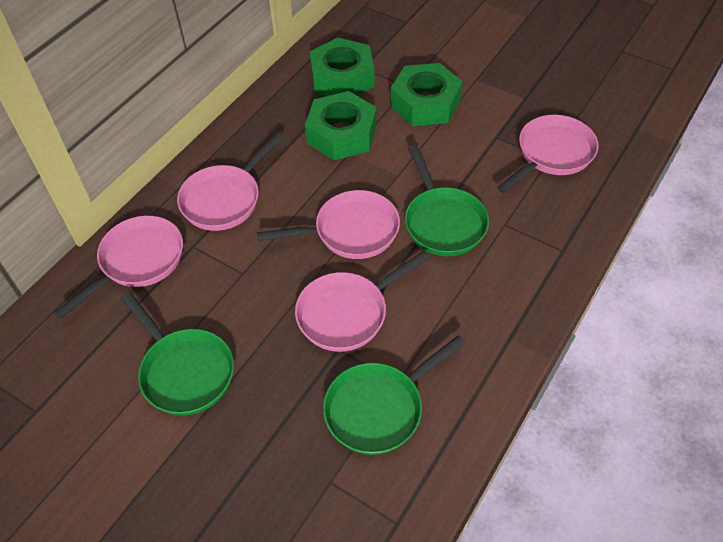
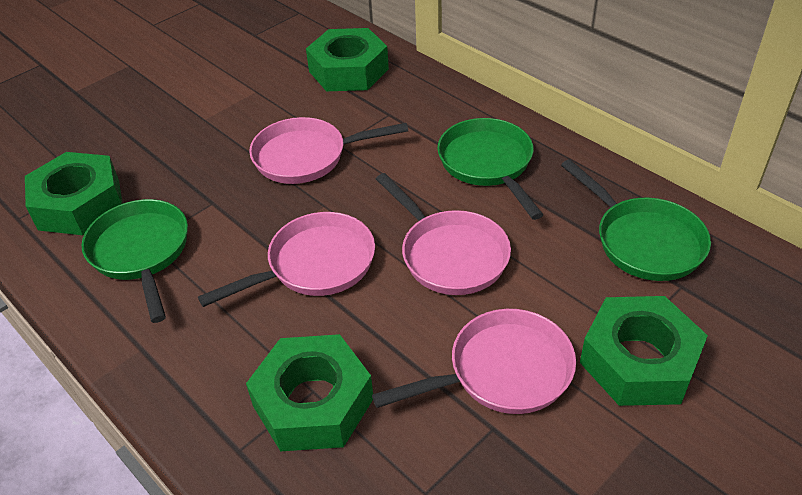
green nut: [305,91,377,160] [310,37,375,96] [390,63,463,126] = 3 -> [25,152,123,235] [246,334,373,451] [306,28,389,91] [580,296,708,406] = 4
pink pan: [54,215,183,318] [177,132,284,231] [257,190,400,259] [295,251,430,352] [497,115,598,193] = 5 -> [198,212,375,307] [249,117,408,184] [372,309,576,414] [376,173,511,295] = 4

